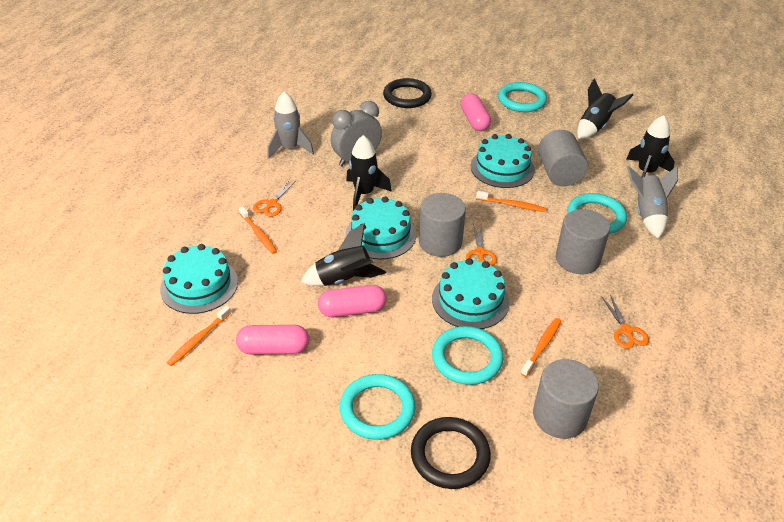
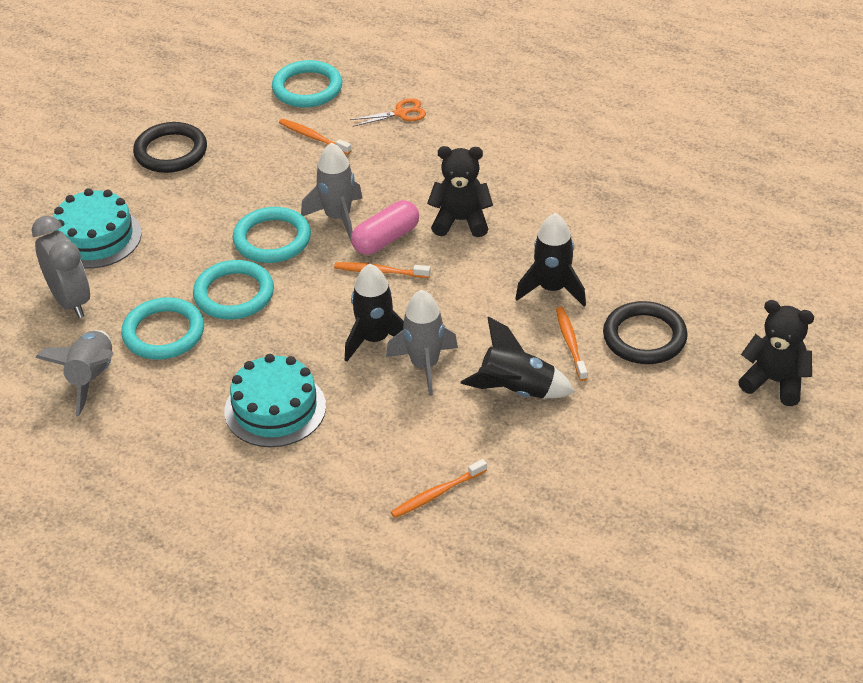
black rocket: [301,224,386,286] [346,135,392,210] [577,78,633,139] [626,115,675,178] = 4 -> [345,264,404,362] [460,317,575,398] [515,213,586,306] = 3
black teddy bear: none = 0 -> [427,146,493,237] [738,300,814,406] = 2
grey cylinder: [419,193,466,257] [533,359,599,439] [538,130,588,186] [556,209,610,274] = 4 -> none = 0
grey rocket: [267,91,314,159] [627,166,678,238] = 2 -> [35,330,114,416] [301,142,363,241] [386,290,458,396] = 3
orange scissors: [253,180,295,217] [466,223,497,266] [602,295,649,349] = 3 -> [350,98,426,127] = 1
pink capsule: [236,325,309,354] [318,285,387,317] [461,94,491,131] = 3 -> [351,200,419,255] = 1
turquoise cake: [160,244,238,314] [346,197,416,259] [432,258,510,329] [471,134,535,188] = 4 -> [53,188,142,269] [224,354,326,447] = 2

